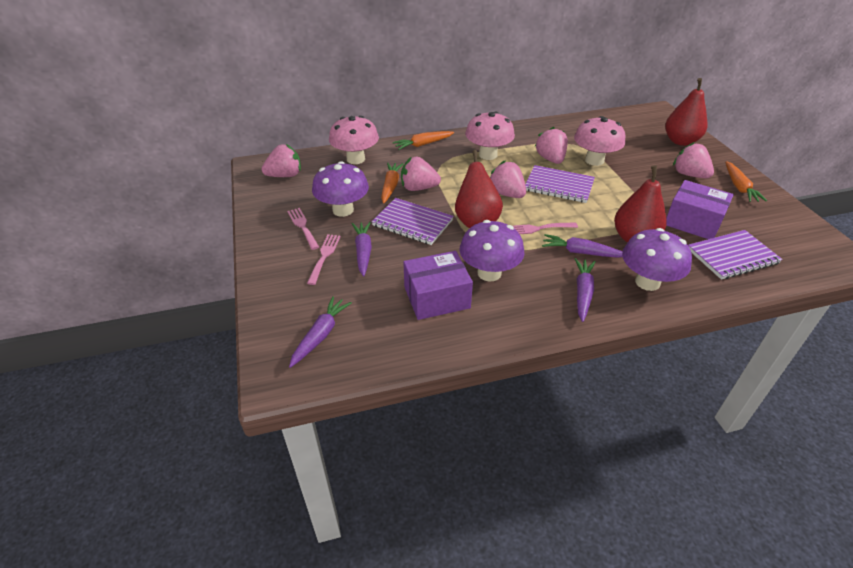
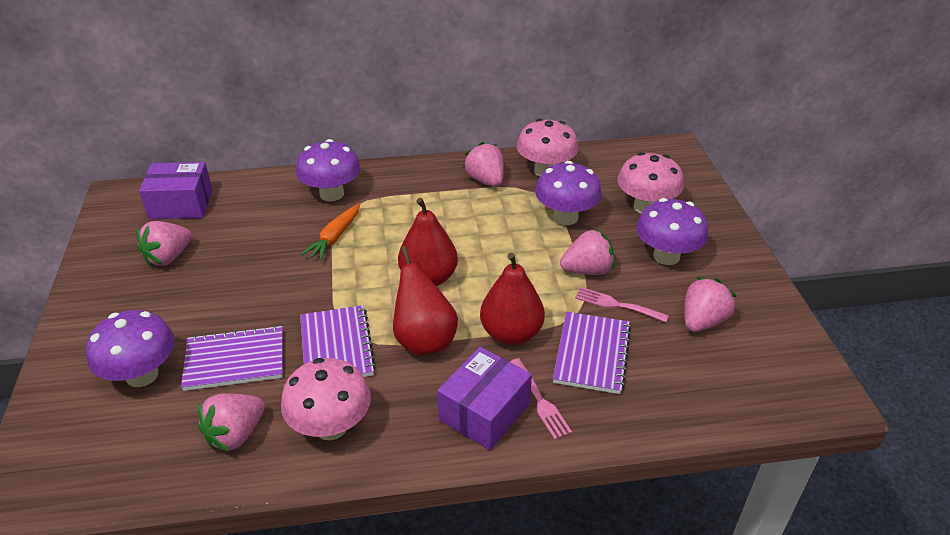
orange carrot: [381,163,403,204] [393,131,454,150] [725,161,767,202] = 3 -> [301,203,360,260] = 1
pink fork: [287,208,319,250] [307,234,341,285] [513,222,578,234] = 3 -> [510,358,572,440] [575,287,669,322] = 2
purple carrot: [289,296,352,368] [352,222,372,277] [542,234,623,258] [575,258,596,322] = 4 -> none = 0
purple mushroom: [312,161,369,217] [459,220,524,281] [622,228,692,291] = 3 -> [86,310,175,387] [296,139,361,201] [535,161,602,225] [636,198,708,265] = 4

